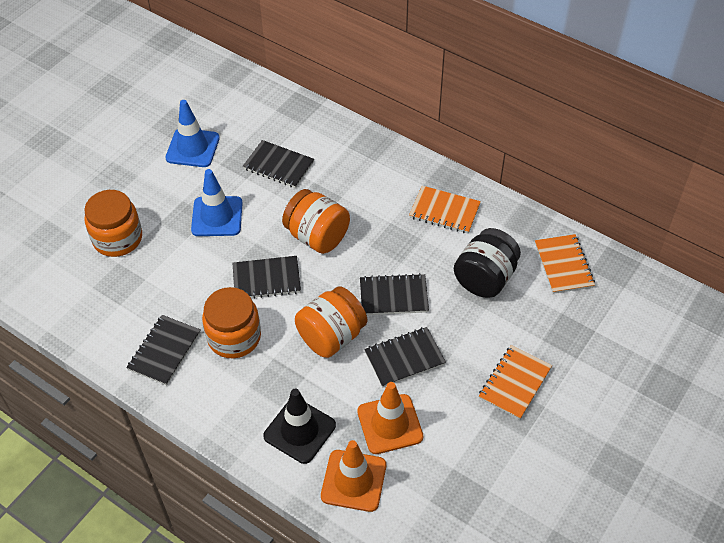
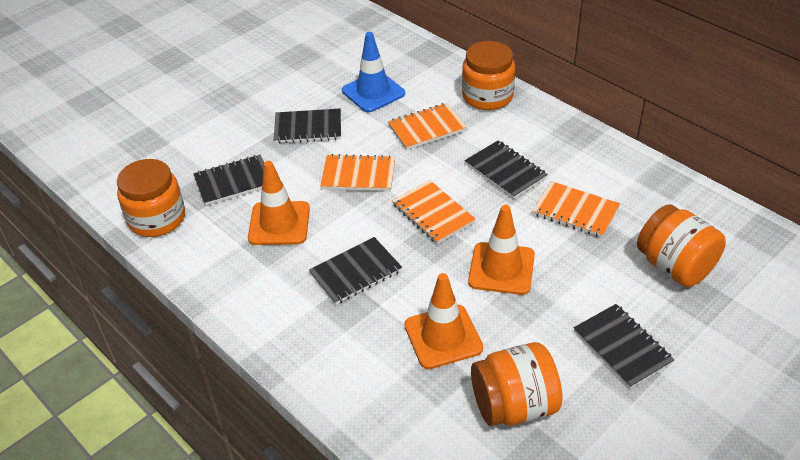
black jar: [454,228,521,298] = 1 -> none = 0
black traffic cone: [263,389,336,464] = 1 -> none = 0
blue traffic cone: [165,100,220,167] [191,169,243,236] = 2 -> [342,32,405,112] = 1
orange notebook: [409,186,481,234] [479,345,552,420] [535,234,595,294] = 3 -> [320,154,395,191] [388,103,467,150] [392,180,476,244] [532,181,620,238] = 4
orange traffic cone: [321,440,386,512] [357,382,423,454] = 2 -> [248,161,310,245] [404,273,483,369] [468,205,535,295] = 3

